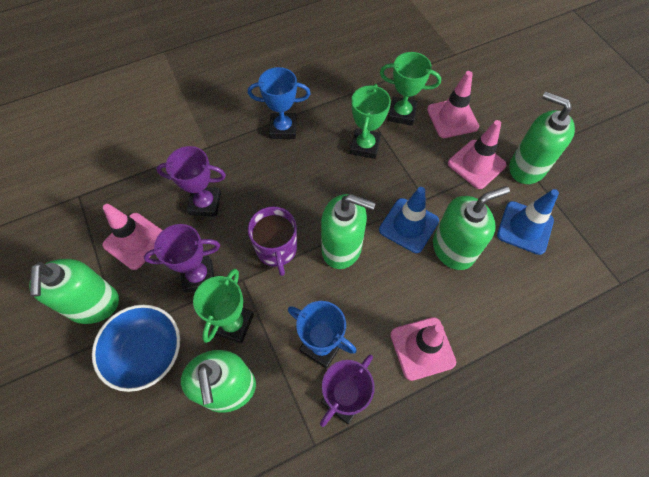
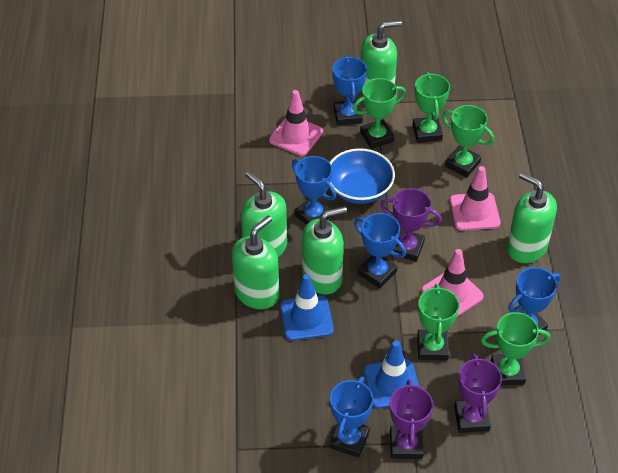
blue trophy: [248,67,311,139] [288,301,357,369] = 2 -> [292,156,336,225] [330,376,373,458] [332,56,367,126] [354,213,406,288] [508,267,560,335] = 5
green trophy: [193,268,254,343] [350,84,391,159] [380,52,441,126] = 3 -> [352,78,406,149] [413,72,450,143] [417,284,459,360] [442,105,494,177] [481,312,550,385] = 5
pink traffic cone: [102,204,163,270] [390,317,456,381] [427,71,479,138] [448,120,507,189] = 4 -> [269,90,323,156] [421,249,484,317] [450,166,500,231] = 3
purple mug: [248,206,297,276] = 1 -> none = 0

